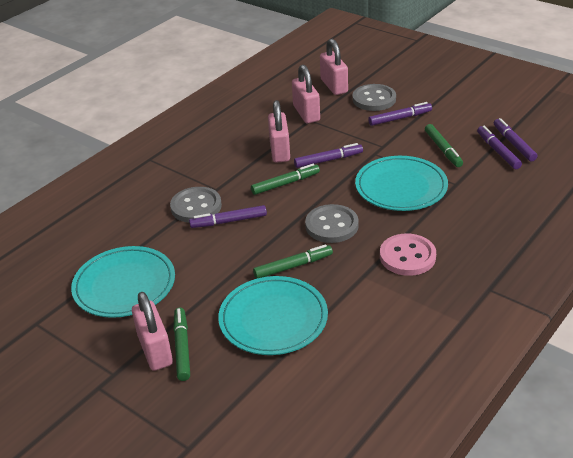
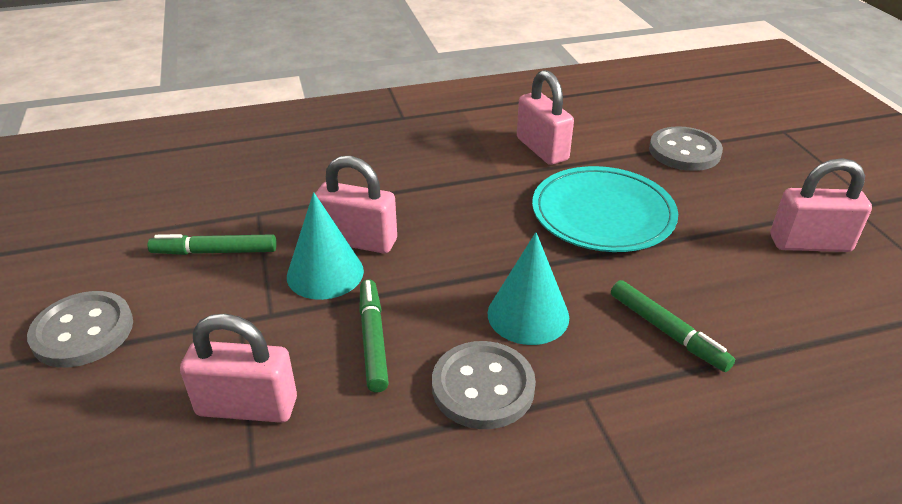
green marker: [173,308,190,381] [251,164,320,195] [253,244,333,279] [425,124,463,167] = 4 -> [147,234,277,255] [359,279,389,392] [611,280,735,372] = 3
pink button: [380,234,436,276] = 1 -> none = 0
purple marker: [189,205,267,228] [294,143,363,168] [368,102,432,126] [477,126,522,169] [494,118,538,162] = 5 -> none = 0
turquoise cone: none = 0 -> [287,192,364,300] [487,232,569,345] = 2
turquoise plate: [71,246,175,318] [218,276,328,355] [355,156,448,211] = 3 -> [532,166,678,252] = 1

